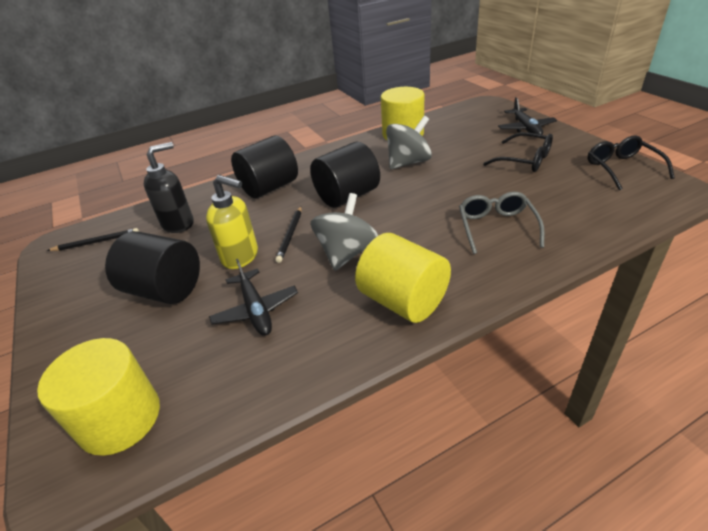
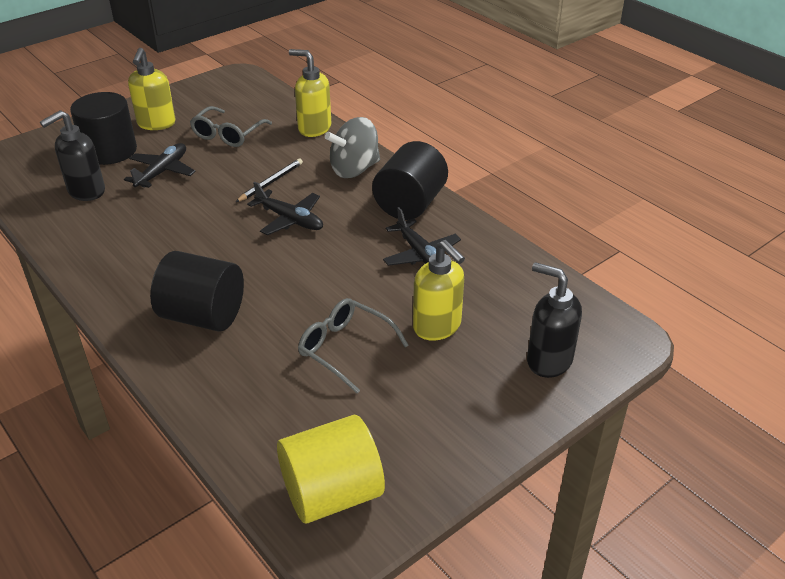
black glasses: [483,132,553,172] [587,135,675,190] = 2 -> none = 0
black pencil: [47,228,139,251] [275,206,302,263] = 2 -> [236,159,303,202] = 1
black plane: [209,259,298,336] [498,97,557,135] = 2 -> [124,143,196,188] [247,181,323,235] [383,207,461,266] = 3
black soap dispenser: [144,142,194,233] = 1 -> [40,110,105,201] [527,262,582,378] = 2
grey glasses: [459,192,545,254] = 1 -> [190,106,272,147] [298,298,409,393] = 2
grey spinning top: [311,193,378,271] [386,116,432,169] = 2 -> [325,117,380,178] = 1
yellow cylinder: [37,338,160,456] [355,233,451,323] [381,87,424,140] = 3 -> [277,415,385,523] = 1
yellow soap dispenser: [206,175,258,269] = 1 -> [128,48,176,130] [289,49,331,137] [413,240,465,340] = 3

